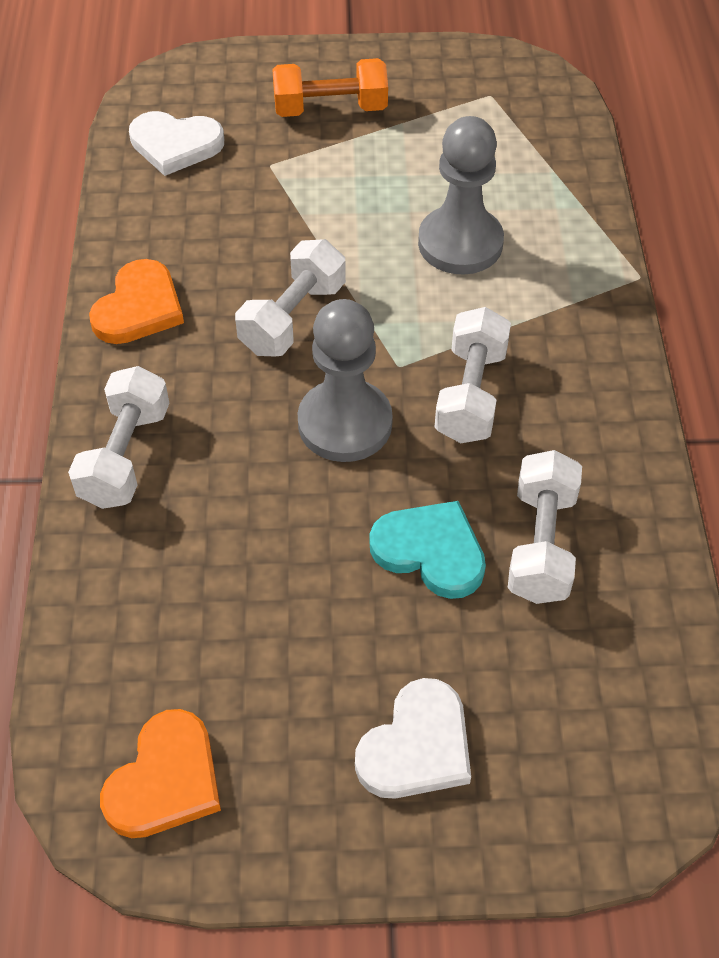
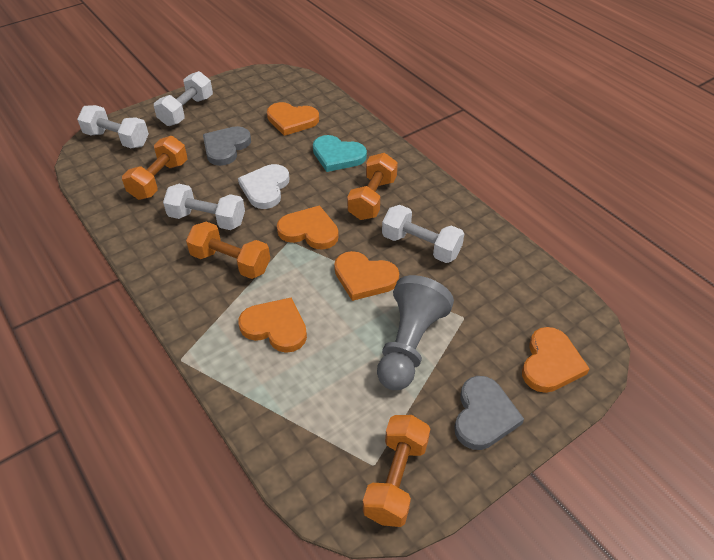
grey heart: none = 0 -> [203,126,251,166] [454,376,524,450] = 2
grey pawn: [298,299,393,462] [418,116,504,275] = 2 -> [377,275,454,390] = 1
orange dumbbell: [272,58,388,117] = 1 -> [122,136,187,200] [186,222,270,279] [347,153,398,220] [363,415,430,527] = 4
orange heart: [89,259,184,344] [100,709,221,838] = 2 -> [239,297,307,353] [267,102,319,136] [277,205,339,250] [334,251,399,301] [522,327,590,393] = 5
white heart: [129,111,224,176] [355,678,471,799] = 2 -> [238,164,290,209] = 1

